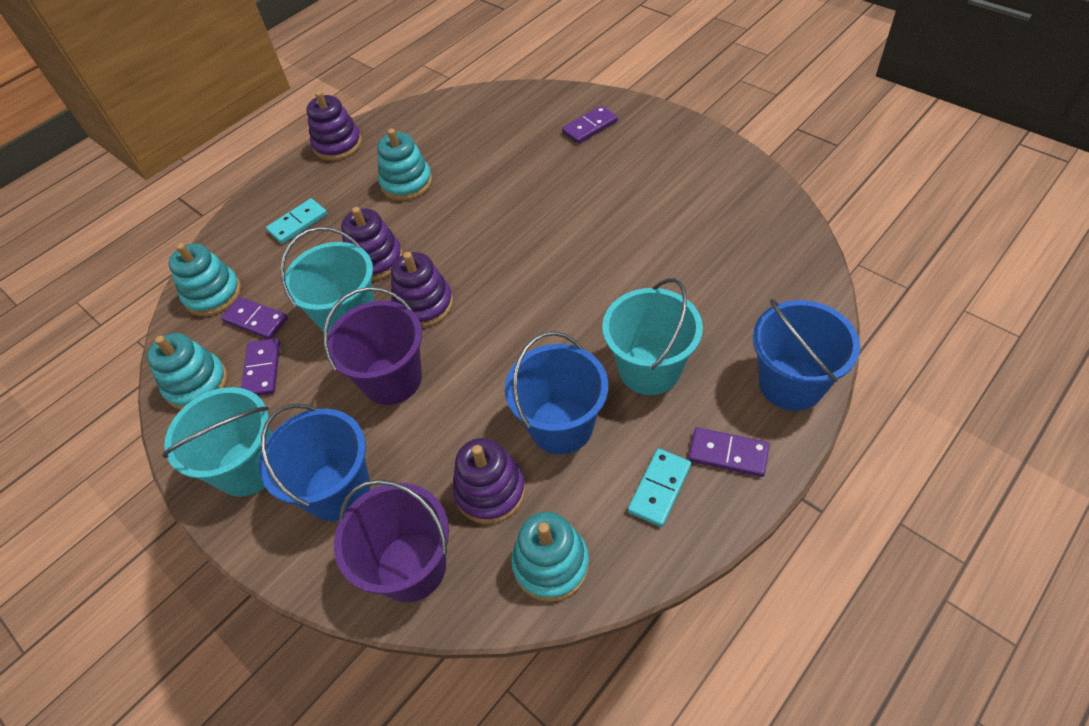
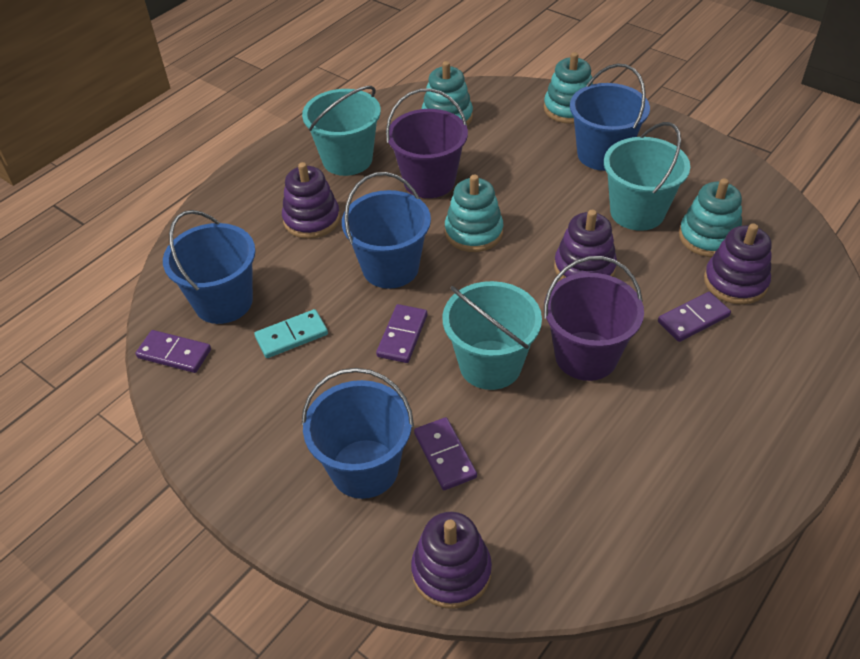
blue bucket: [259,404,370,521] [505,332,608,454] [753,299,860,411] = 3 -> [163,210,256,324] [302,368,414,499] [342,172,431,289] [570,63,650,171] = 4
turquoise domino: [266,198,327,244] [628,448,691,527] = 2 -> [254,309,328,358] = 1

